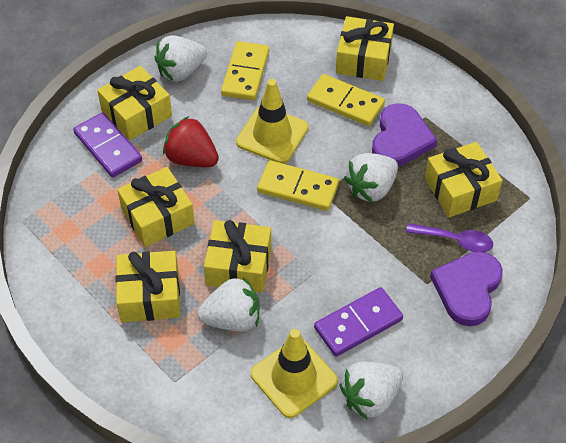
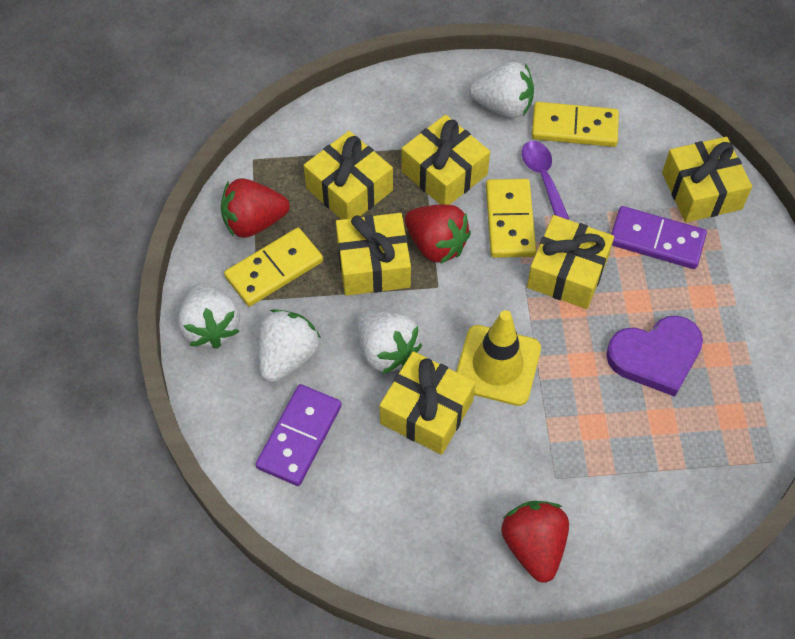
purple heart: [372,103,437,166] [430,252,503,326] = 2 -> [606,316,703,397] = 1
red strawberry: [163,116,219,167] = 1 -> [221,178,290,238] [405,204,471,264] [501,501,569,583] = 3
yellow traffic cone: [236,79,308,164] [251,329,338,418] = 2 -> [456,310,541,406] = 1

